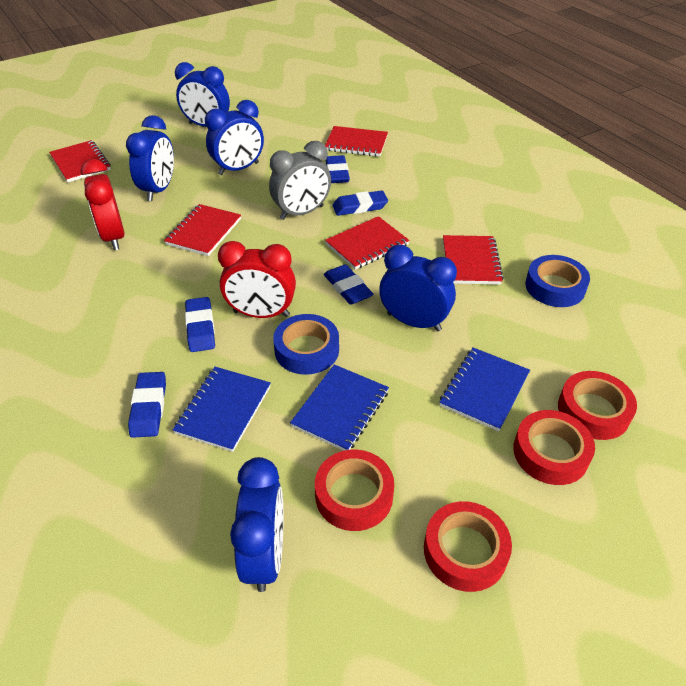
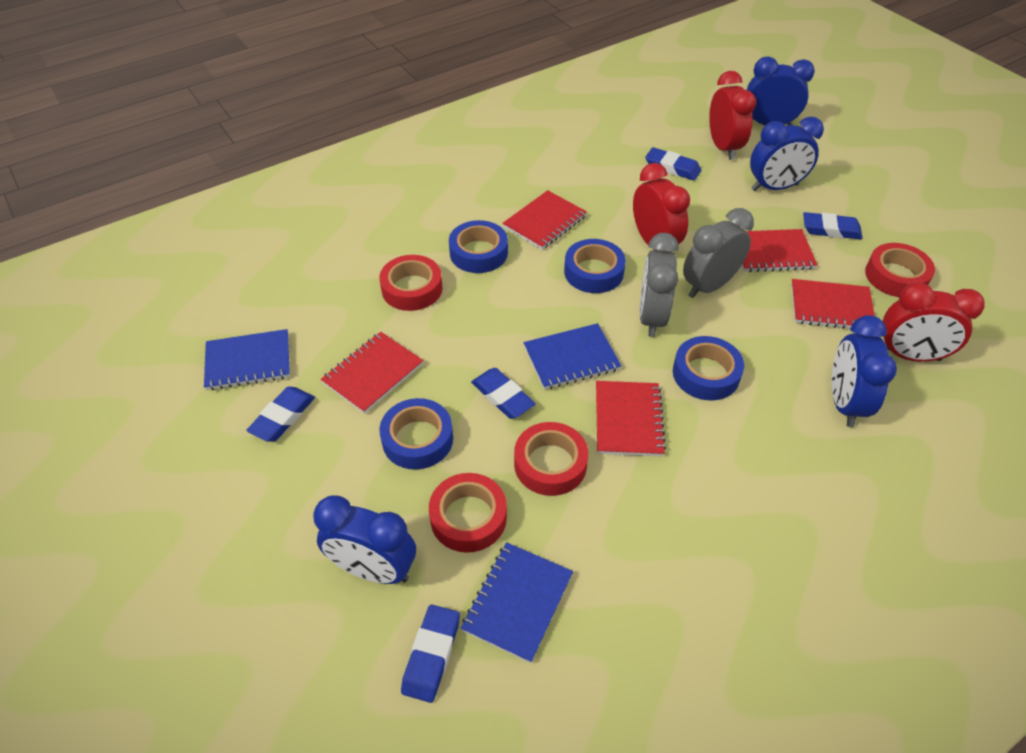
blue clock: [126,115,174,201] [175,62,230,127] [205,100,264,175] [230,457,284,592] [379,245,457,331] = 5 -> [313,495,416,584] [747,56,815,125] [750,117,824,191] [832,315,897,427] = 4
blue tape: [273,314,339,375] [525,255,590,307] = 2 -> [380,398,453,470] [449,220,508,273] [564,239,626,293] [673,336,744,400] = 4
grey clock: [269,141,331,220] = 1 -> [639,233,679,337] [683,208,754,298] = 2
red clock: [80,159,125,250] [218,241,296,318] = 2 -> [633,163,690,251] [709,71,756,160] [883,282,985,362] = 3

